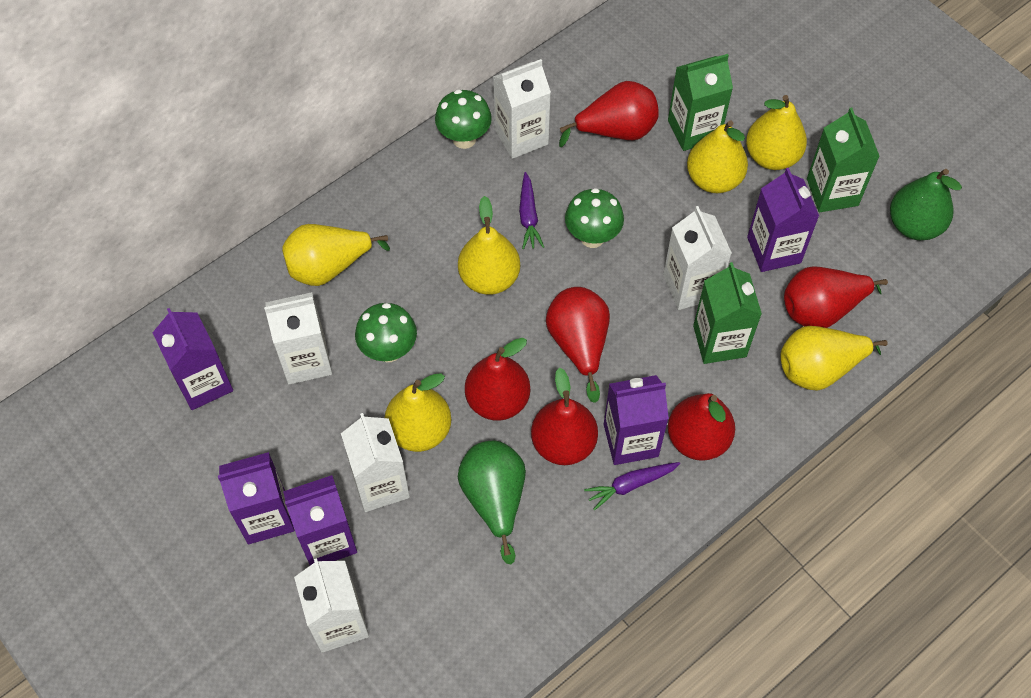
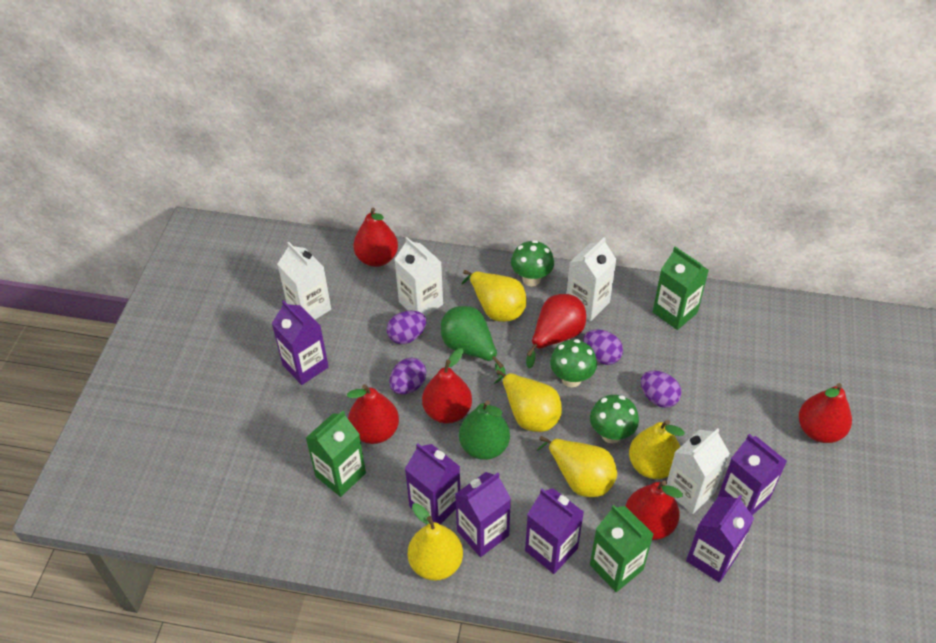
purple carrot: [519,172,544,249] [584,462,680,511] = 2 -> none = 0
purple carton: [153,308,233,410] [218,452,294,544] [283,475,357,565] [604,375,669,465] [747,168,819,272] = 5 -> [271,300,329,385] [405,443,460,524] [455,472,511,557] [525,488,584,574] [686,495,754,583] [718,434,787,516] = 6
purple egg: none = 0 -> [387,311,426,344] [389,358,426,394] [584,329,623,365] [641,370,681,408] = 4
white carton: [264,292,332,385] [294,558,369,653] [341,413,410,512] [493,59,551,159] [663,206,732,310] = 5 -> [277,242,331,320] [394,237,443,316] [567,237,617,321] [667,428,730,514] = 4
yellow pear: [282,224,390,286] [385,373,451,452] [458,196,520,295] [687,121,748,193] [746,95,807,170] [780,326,888,391] = 6 -> [408,503,463,581] [462,270,527,322] [494,370,562,432] [537,436,617,497] [629,420,685,479] = 5

